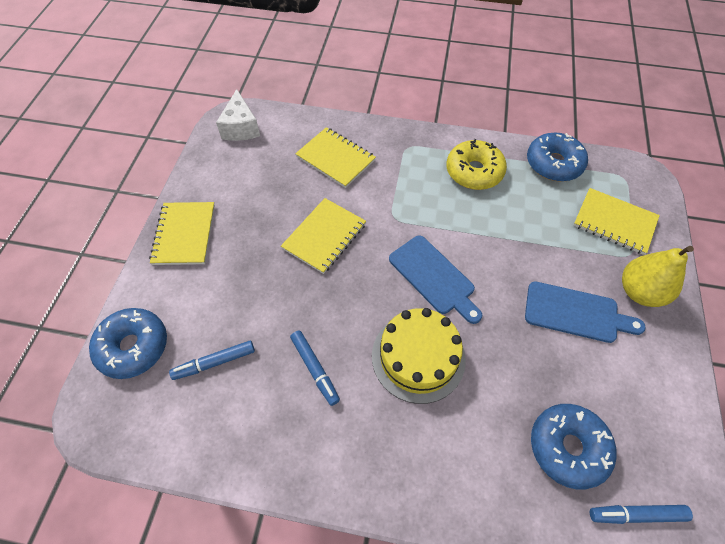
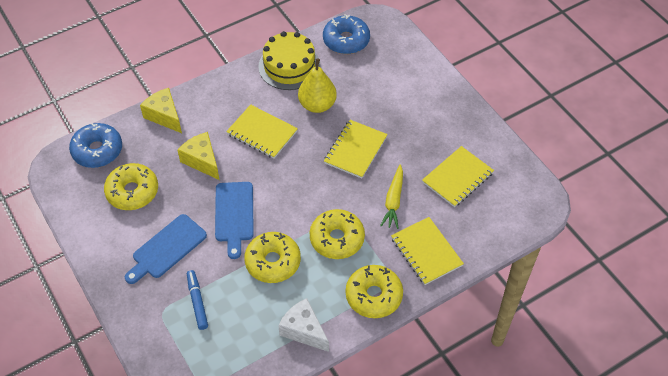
blue donut: [89,308,167,379] [527,133,588,182] [531,404,617,489] = 3 -> [69,123,122,168] [323,14,370,54] = 2
blue marker: [169,341,255,380] [290,331,340,406] [590,505,693,524] = 3 -> [187,270,208,330] = 1
yellow carrot: none = 0 -> [380,164,403,229] = 1
yellow cheese: none = 0 -> [140,88,182,133] [178,132,219,180] = 2
yellow donut: [446,139,507,190] = 1 -> [104,163,158,210] [244,232,301,283] [310,209,365,259] [346,265,403,318] = 4

